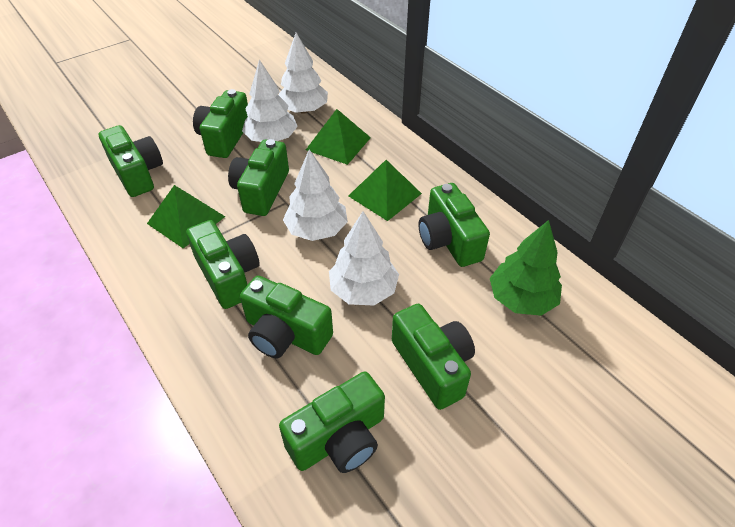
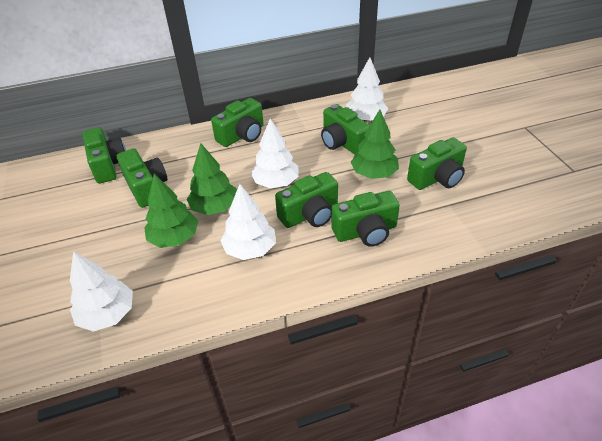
green camera: [99,125,163,197] [186,220,260,309] [193,89,248,158] [228,139,289,216] [240,276,333,358] [279,371,385,473] [392,304,475,410] [419,183,490,267] = 8 -> [82,127,126,184] [117,148,167,208] [211,98,264,147] [275,172,338,228] [321,104,370,155] [332,191,400,247] [407,137,467,190] = 7
green pyramid: [147,185,225,248] [306,109,371,165] [348,160,422,221] = 3 -> none = 0
green tree: [490,220,562,316] = 1 -> [144,174,198,248] [186,143,237,215] [350,109,399,179] = 3

